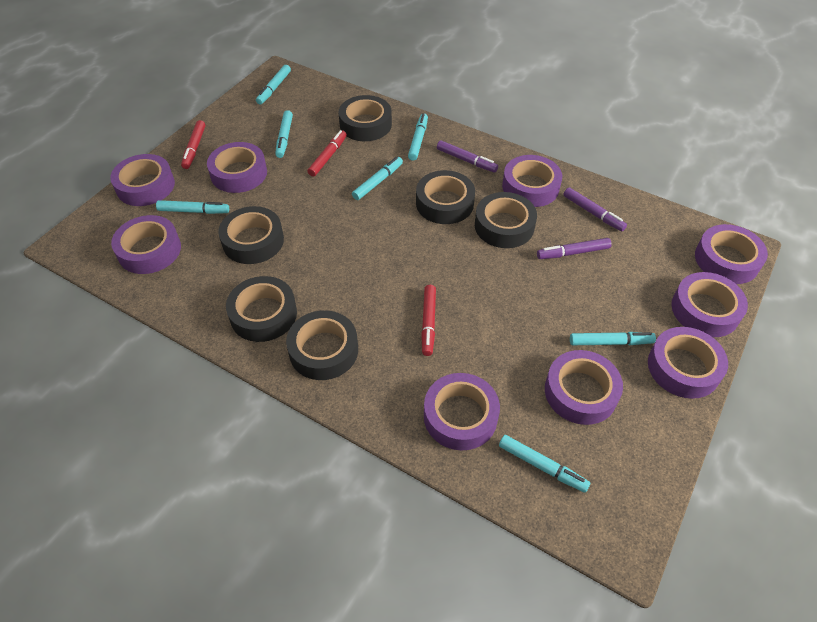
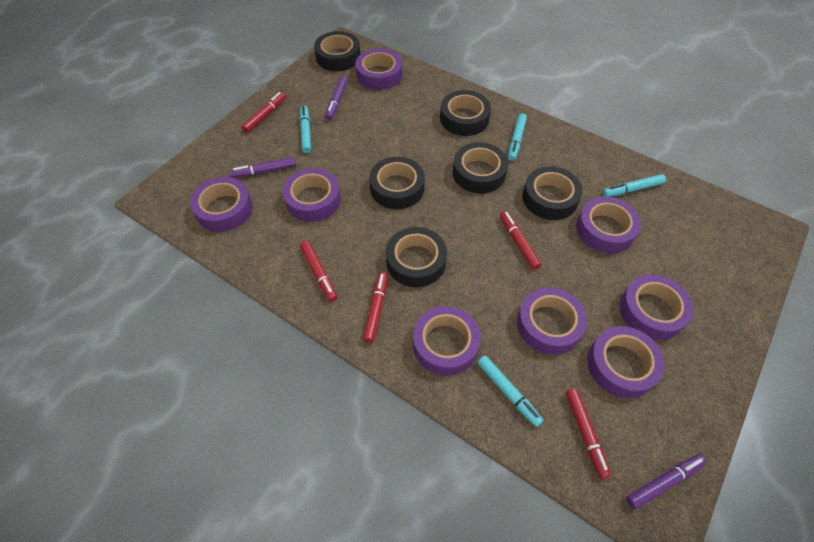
purple tape: [110,154,175,206] [111,215,181,274] [207,142,267,193] [424,373,500,450] [502,155,562,207] [545,350,623,425] [648,327,728,399] [671,272,748,337] [695,224,768,284] = 9 -> [190,177,253,232] [282,168,341,222] [355,48,402,90] [413,306,481,375] [517,287,587,355] [576,196,641,253] [587,326,665,398] [619,274,693,340] = 8
red marker: [181,120,206,169] [307,130,347,177] [421,285,436,356] = 3 -> [241,92,286,133] [300,241,337,302] [363,272,388,343] [500,211,541,270] [565,388,611,479] = 5
turquoise marker: [156,200,229,214] [256,65,291,105] [275,110,293,158] [352,157,403,200] [408,113,428,161] [499,435,590,493] [570,332,656,345] = 7 -> [300,105,311,153] [477,355,544,427] [508,113,527,161] [602,174,666,197] = 4

